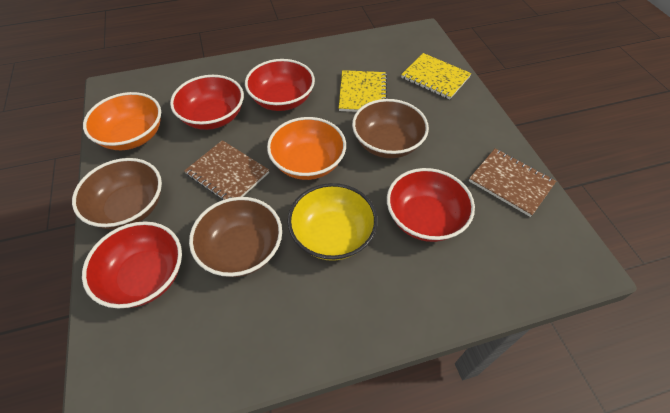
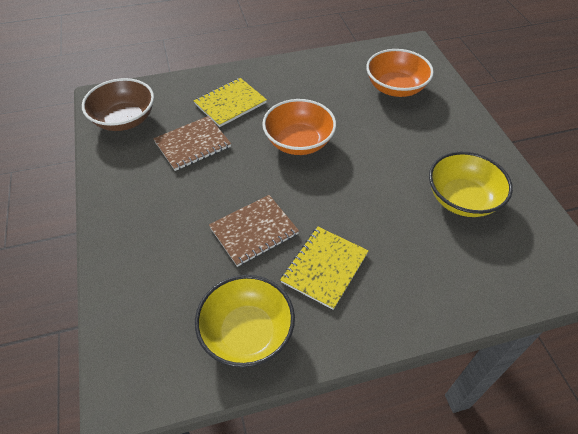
brown bowl: [72,158,162,229] [189,197,282,277] [352,99,429,158] = 3 -> [82,78,154,131] = 1
red bowl: [82,221,182,308] [170,75,244,130] [245,59,315,111] [387,168,475,242] = 4 -> none = 0
yellow bowl: [288,183,378,261] = 1 -> [195,275,295,367] [429,152,513,217] = 2

